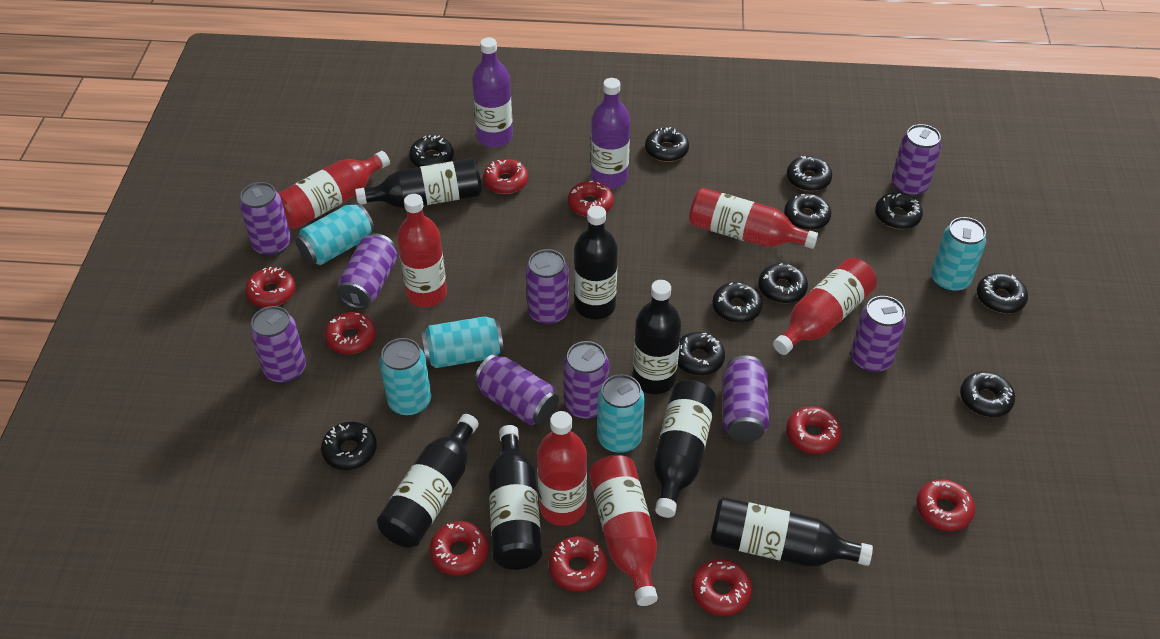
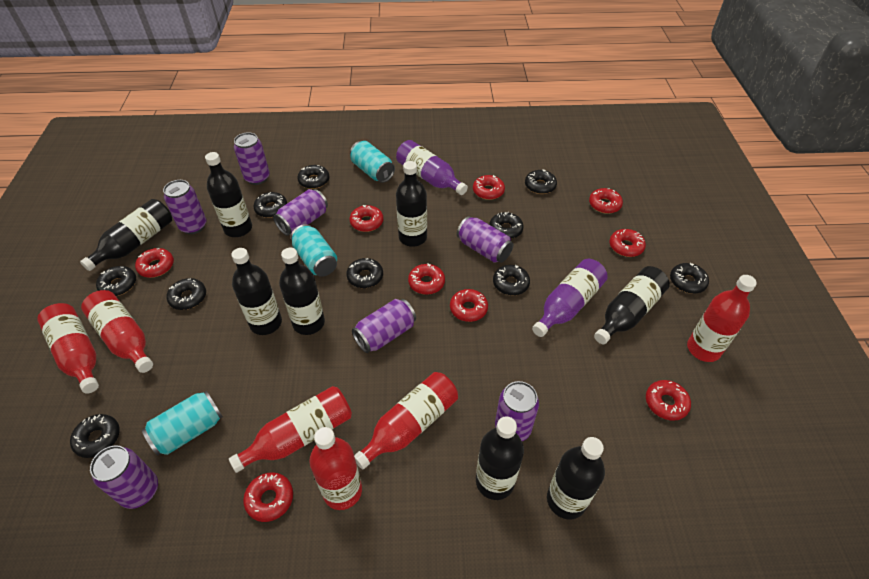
black bottle: [355,158,482,208] [377,414,479,548] [488,425,542,570] [574,206,618,319] [633,280,681,394] [654,380,716,518] [710,497,873,567] = 7 -> [80,199,172,271] [205,152,252,237] [231,248,282,335] [279,248,325,335] [396,161,427,247] [476,416,524,500] [547,437,605,519] [594,266,670,344] = 8
black donut: [321,422,377,470] [409,135,454,167] [645,127,689,162] [678,332,725,376] [712,282,763,323] [758,263,808,303] [784,194,831,230] [787,156,832,191] [875,193,923,229] [960,371,1015,417] [977,273,1028,313] = 11 -> [70,414,120,458] [96,266,136,296] [166,278,206,310] [253,192,287,218] [297,165,329,189] [346,258,383,288] [489,212,524,239] [493,265,530,295] [525,169,557,194] [670,263,709,294] = 10
purple can: [240,182,291,256] [250,306,306,384] [337,233,398,309] [474,354,559,425] [526,249,569,325] [563,341,609,420] [723,355,769,442] [851,296,906,373] [891,124,941,197] = 9 -> [90,445,158,509] [163,180,206,234] [234,132,270,185] [273,189,328,236] [352,299,416,353] [457,216,513,263] [495,381,539,441] = 7
turquoise can: [295,203,374,265] [379,338,431,416] [421,316,504,368] [597,374,645,454] [931,217,986,292] = 5 -> [142,391,223,456] [291,224,337,277] [350,141,395,183] = 3

